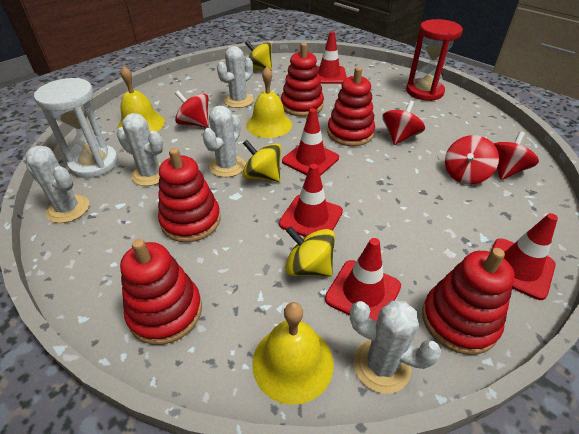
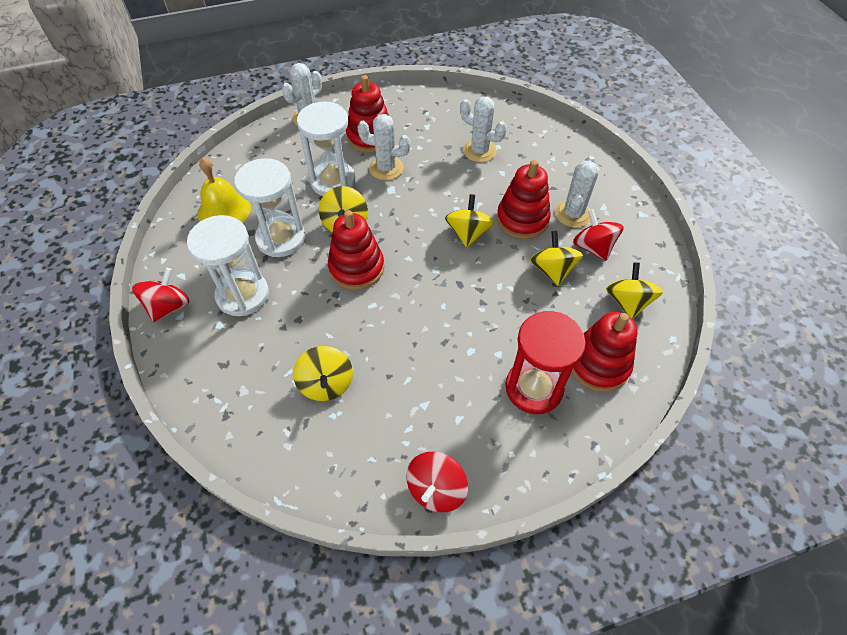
red spinning top: [175,91,208,127] [383,100,425,145] [445,135,499,184] [493,131,539,180] = 4 -> [132,268,190,322] [406,451,468,512] [573,209,624,261] = 3
red stacking toy: [120,239,202,345] [158,148,221,242] [281,43,324,117] [327,67,375,146] [422,248,515,355] = 5 -> [328,210,384,290] [346,75,389,153] [497,160,551,239] [571,312,638,392] = 4
red traffic cone: [279,164,343,237] [282,108,339,176] [318,31,347,84] [325,238,401,321] [491,213,558,300] = 5 -> none = 0
white cactus: [25,146,89,223] [117,113,163,186] [203,106,246,177] [217,46,254,108] [350,301,441,394] = 5 -> [282,63,322,125] [357,114,410,180] [460,96,507,162] [555,156,598,228] = 4
white hourglass: [34,78,118,178] = 1 -> [187,215,269,316] [234,158,305,257] [297,102,356,196] = 3
yellow bell: [117,66,165,132] [246,67,292,138] [252,302,334,405] = 3 -> [198,158,251,223] = 1
yellow spinning top: [242,140,281,182] [245,40,272,71] [285,226,335,277] = 3 -> [293,346,353,401] [319,186,368,232] [445,194,494,248] [530,231,583,286] [606,262,663,319] = 5

